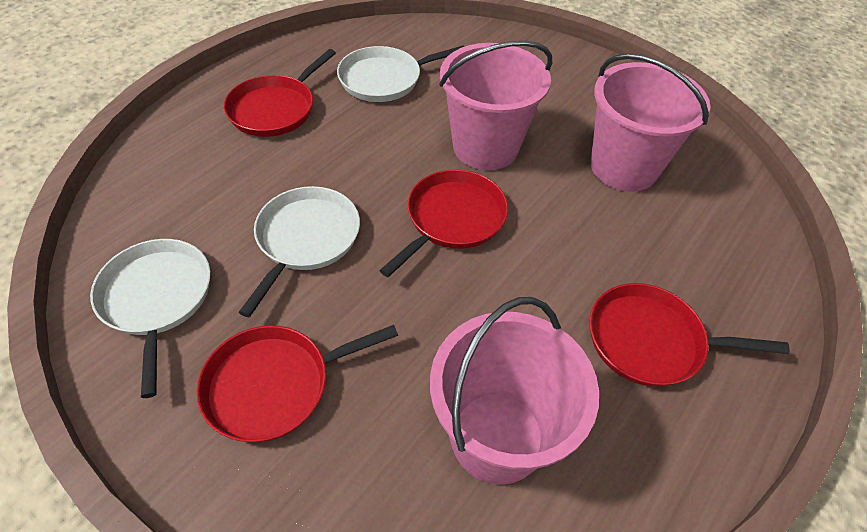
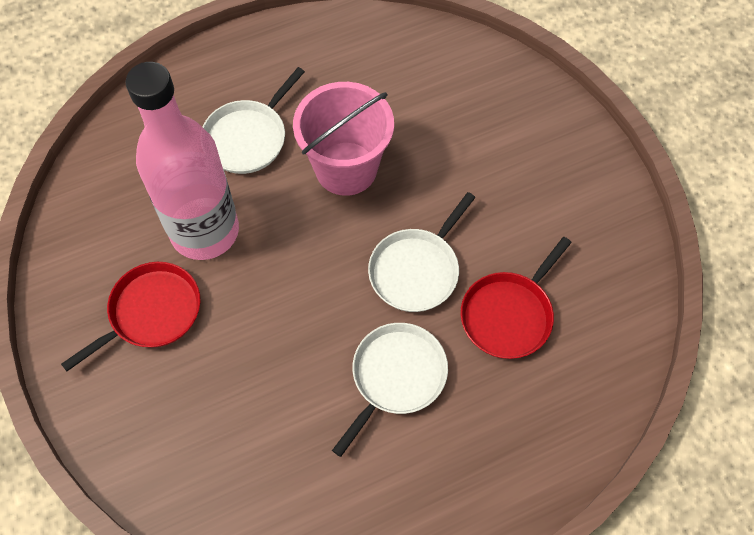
pink bottle: none = 0 -> [125,62,239,260] = 1
pink bucket: [430,297,599,484] [439,41,552,170] [591,53,711,192] = 3 -> [293,82,394,196] = 1
red pan: [196,325,398,442] [224,49,336,137] [379,169,508,277] [589,283,790,387] = 4 -> [61,262,200,371] [460,237,572,359] = 2

